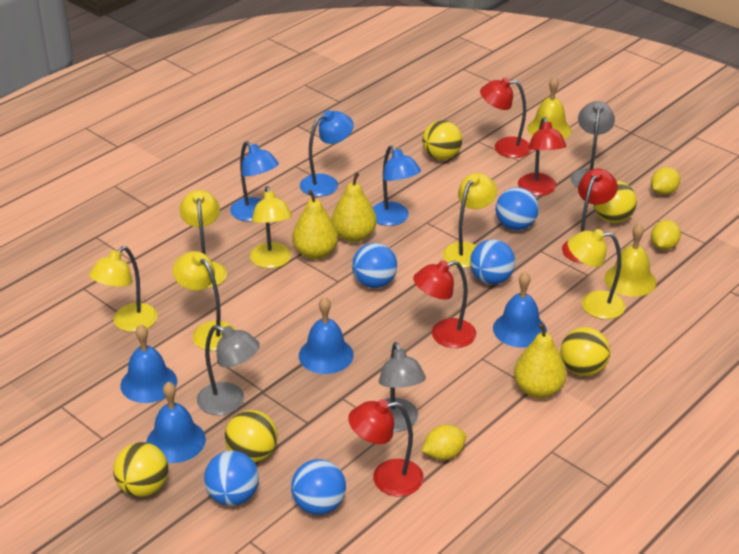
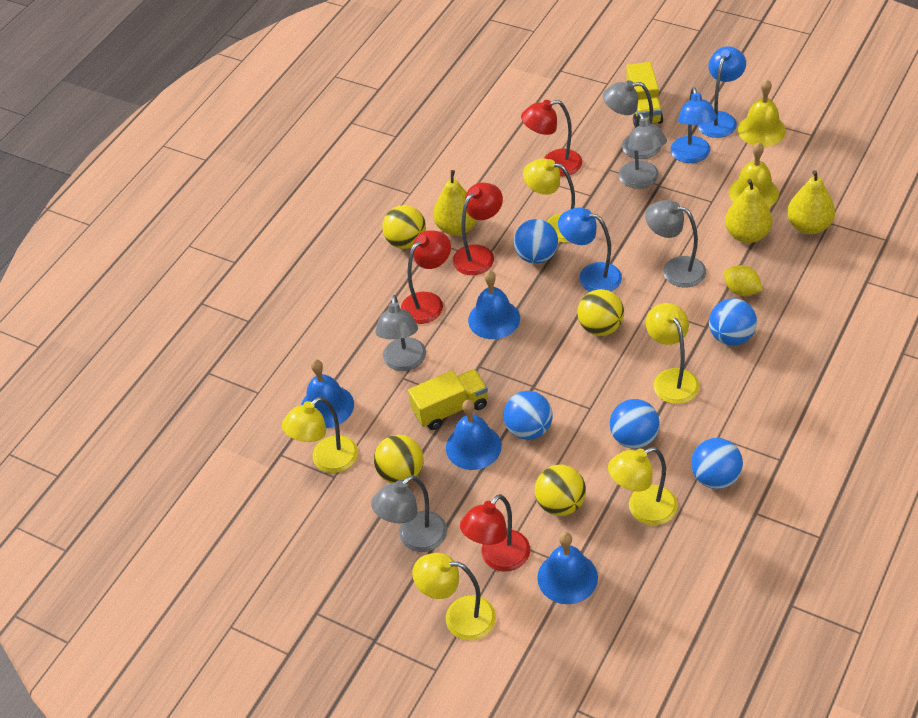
grey lamp: [197,325,260,415] [379,342,426,432] [570,101,615,188] = 3 -> [371,475,447,552] [375,295,426,371] [603,80,661,159] [619,113,667,189] [645,200,706,288] = 5
red lamp: [348,399,424,496] [413,260,476,348] [480,77,532,158] [518,117,566,196] [562,168,618,263] = 5 -> [401,230,451,324] [453,183,503,275] [460,494,530,571] [521,100,582,176] = 4
yellow ball: [113,442,168,497] [225,410,278,463] [422,120,462,160] [561,327,610,376] [594,181,637,223] = 5 -> [374,435,424,484] [382,205,426,249] [535,465,586,516] [577,289,624,336] = 4
yellow lamp: [89,246,158,332] [173,251,236,351] [179,190,227,288] [250,186,292,268] [443,173,497,268] [568,229,625,319] = 6 -> [282,397,358,473] [412,553,496,640] [523,158,575,243] [608,447,678,525] [646,303,699,404] = 5
yellow lemon: [422,425,466,460] [651,167,680,195] [651,220,681,250] = 3 -> [724,265,762,296] = 1
yellow truck: none = 0 -> [408,369,488,430] [626,62,663,126] = 2

